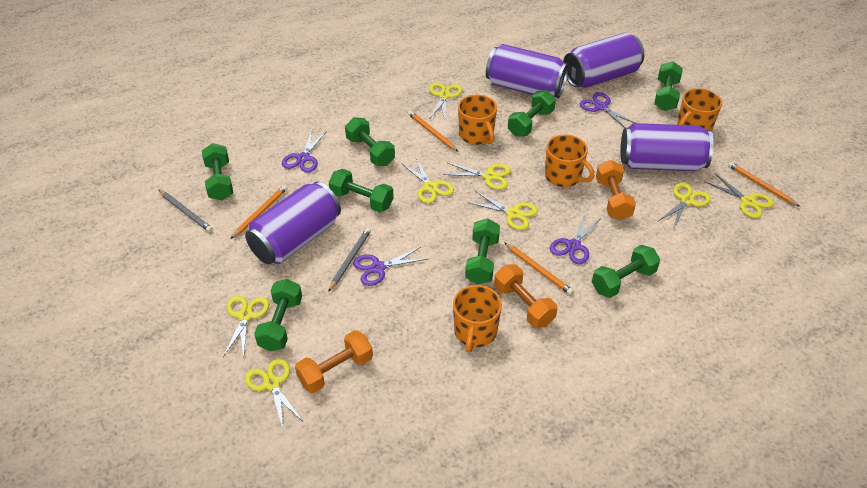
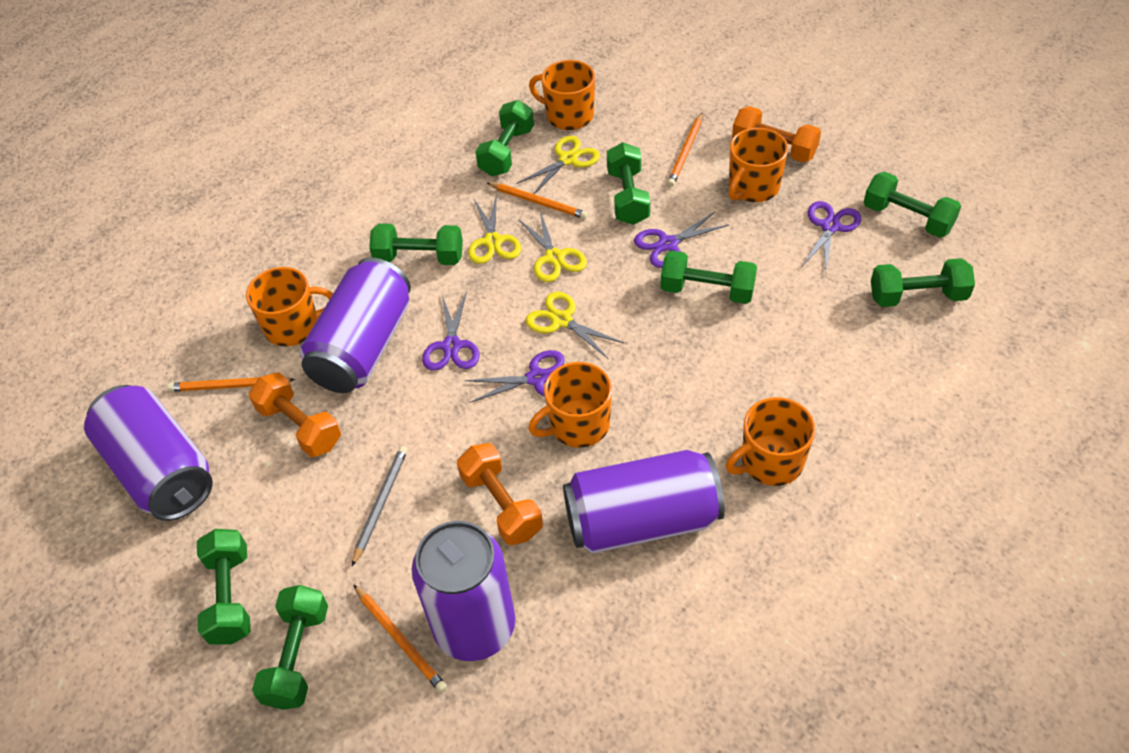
grey pencil: [159,190,213,232] [328,228,371,292] = 2 -> [352,446,408,566] = 1
orange mug: [453,285,502,352] [458,95,497,145] [545,134,594,187] [677,88,722,131] = 4 -> [246,267,333,346] [528,362,612,448] [529,60,595,130] [726,397,815,486] [729,128,788,202] = 5
yellow scissors: [223,296,269,358] [245,358,303,428] [401,158,454,203] [429,82,462,120] [444,163,511,190] [468,192,538,230] [657,182,711,230] [705,173,774,218] = 8 -> [468,194,521,264] [517,136,600,194] [518,211,587,282] [526,292,624,358] = 4

